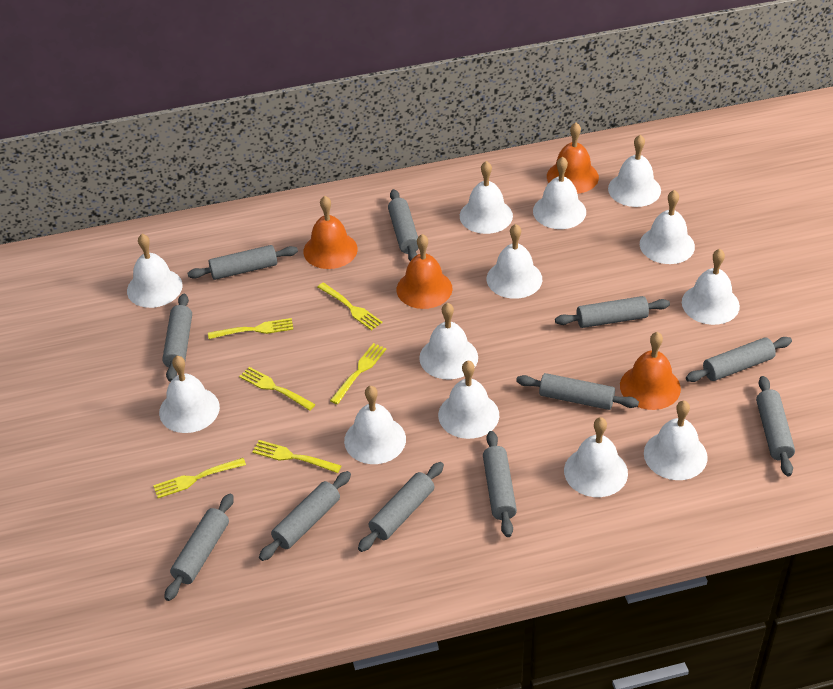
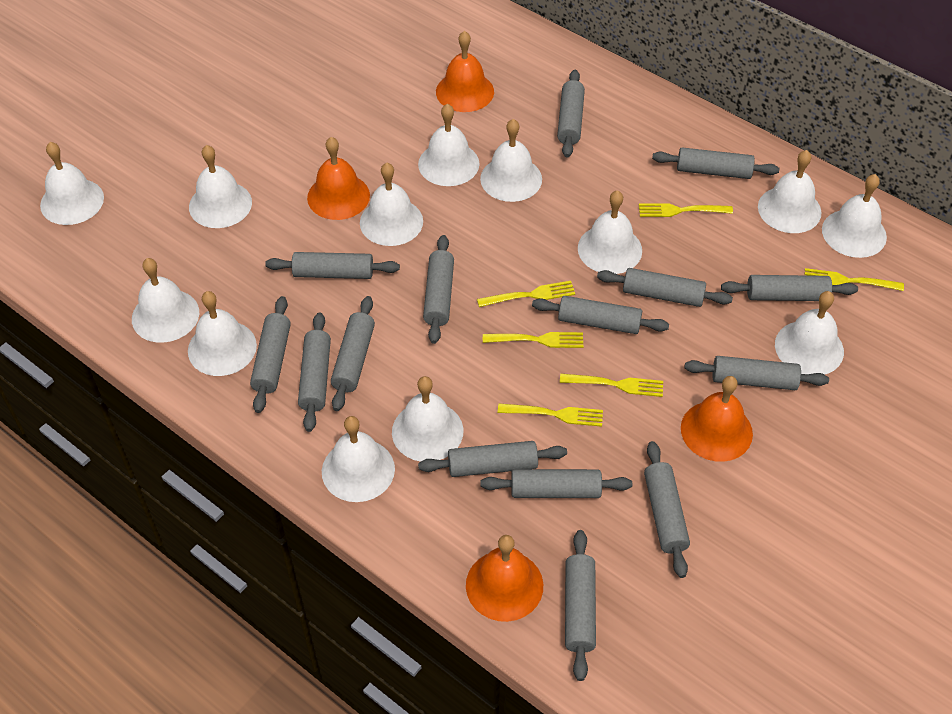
grey rolling pin: [162,294,192,382] [164,494,234,601] [187,245,298,280] [259,471,351,561] [358,462,444,552] [388,189,419,261] [483,431,517,537] [516,373,639,410] [555,296,670,328] [686,337,792,382] [756,376,795,476] = 11 -> [250,296,291,413] [265,252,400,279] [298,312,331,432] [331,296,375,411] [418,441,567,477] [423,235,454,344] [481,469,632,498] [532,296,669,334] [557,70,585,157] [565,530,596,681] [597,268,733,307] [644,441,690,578] [652,147,780,179] [684,356,829,390] [721,275,858,301] = 15

